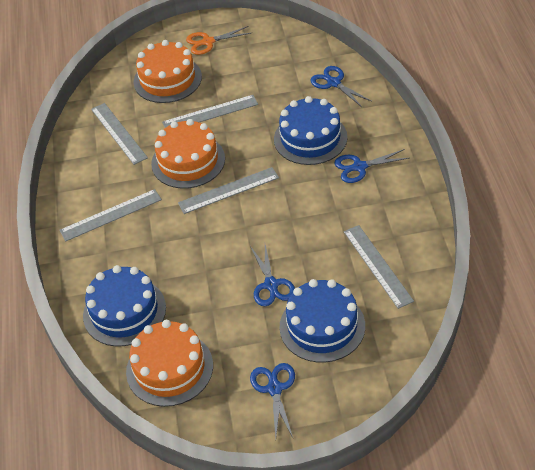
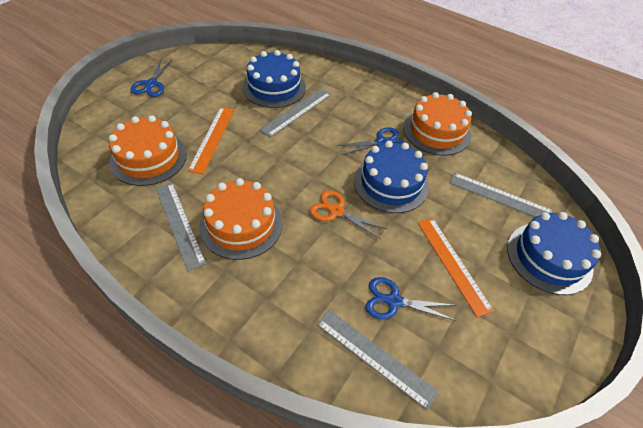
blue scissors: [250,245,295,306] [250,363,295,438] [310,66,372,107] [334,149,409,183] = 4 -> [130,60,172,97] [337,127,405,155] [365,277,456,321] = 3
grey ruler: [60,189,162,241] [91,103,148,165] [162,95,258,128] [178,167,279,214] [344,225,414,309] = 5 -> [156,183,206,271] [260,89,331,137] [317,310,439,410] [450,172,554,217] = 4
orange ruler: none = 0 -> [188,107,235,174] [418,218,494,317] = 2

